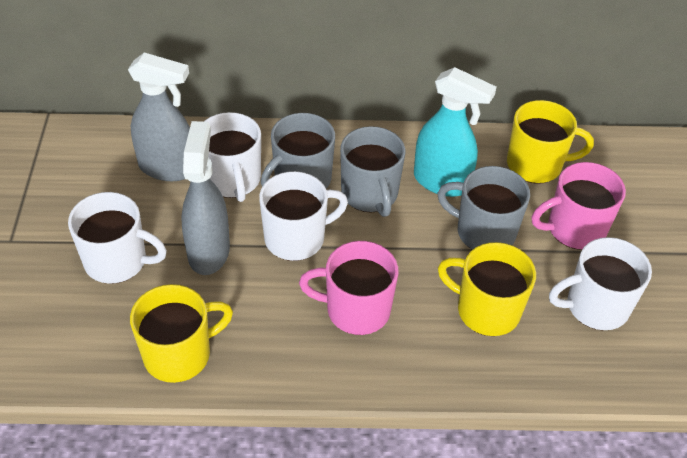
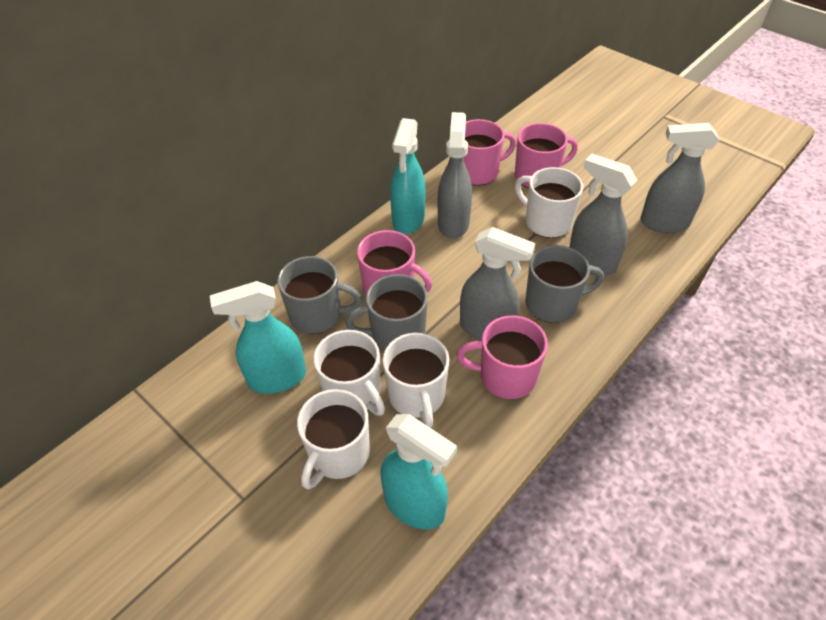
grey spray bottle: [128,52,190,181] [181,121,230,275] = 2 -> [438,112,472,239] [460,227,535,341] [569,154,637,276] [640,123,719,233] = 4
pink mug: [299,241,399,335] [532,162,626,250] = 2 -> [357,230,432,295] [456,315,548,399] [463,119,516,186] [515,123,578,188] = 4
turquoise spray bottle: [414,67,496,197] = 1 -> [210,281,306,394] [380,414,457,529] [390,118,425,234] = 3
yellow mug: [130,284,233,383] [438,242,536,336] [507,100,594,184] = 3 -> none = 0

